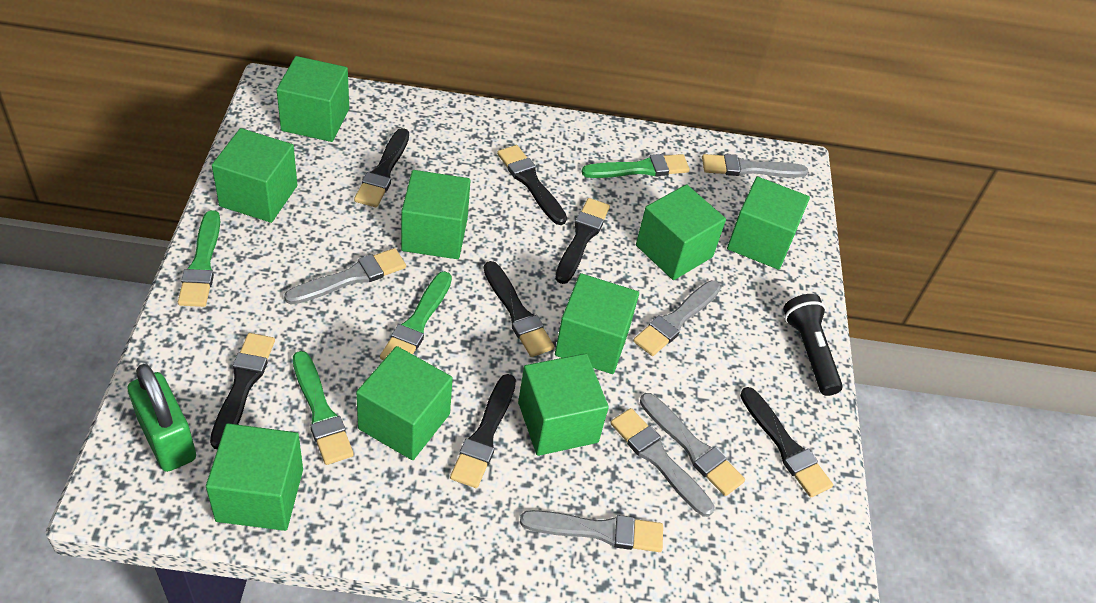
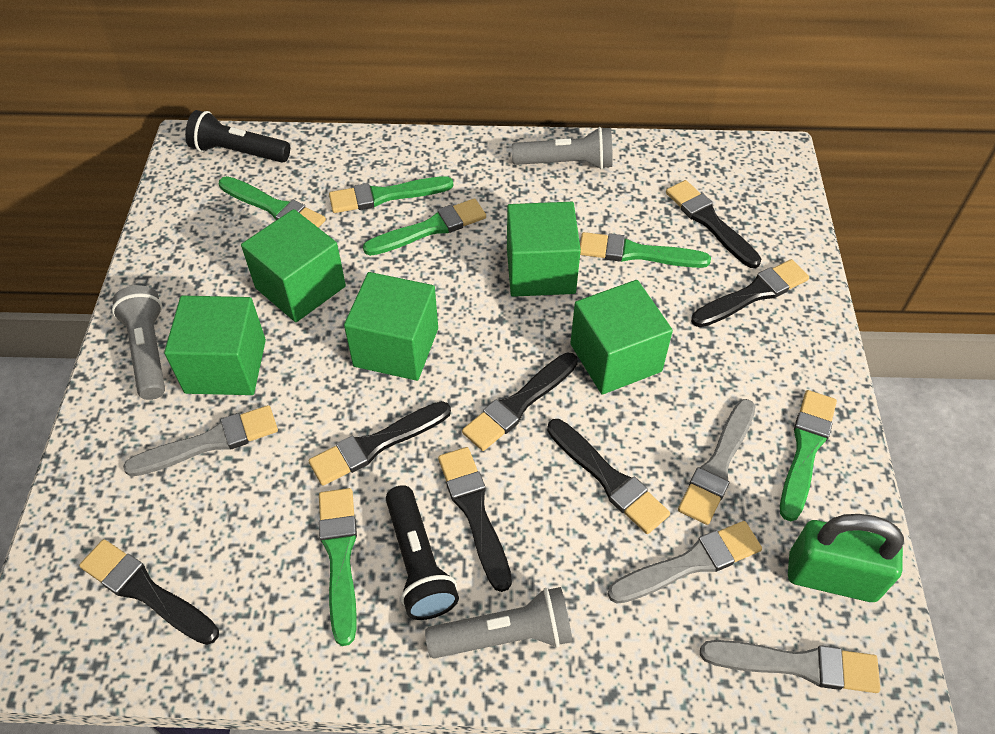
black flashlight: [783,294,843,396] = 1 -> [185,110,290,163] [386,485,459,620] = 2
green brush: [178,210,220,307] [293,351,354,465] [380,271,452,360] [582,154,690,178] = 4 -> [219,176,326,228] [319,488,357,646] [329,176,453,213] [363,199,486,256] [580,232,711,268] [780,390,837,521] = 6
green cube: [206,423,303,531] [212,128,297,223] [276,56,349,142] [356,346,453,460] [401,170,471,259] [518,353,609,456] [555,273,639,374] [636,184,726,280] [727,177,810,270] = 9 -> [164,296,266,395] [241,209,346,322] [344,272,438,381] [507,202,581,297] [570,280,673,395] = 5
grey brush: [284,248,406,305] [520,510,663,552] [611,408,715,517] [633,280,721,356] [640,393,745,496] [702,154,808,177] = 6 -> [123,405,278,477] [607,521,762,604] [678,399,755,525] [700,640,880,693] = 4
grey flashlight: none = 0 -> [112,285,165,400] [425,587,573,658] [512,127,612,169] = 3

